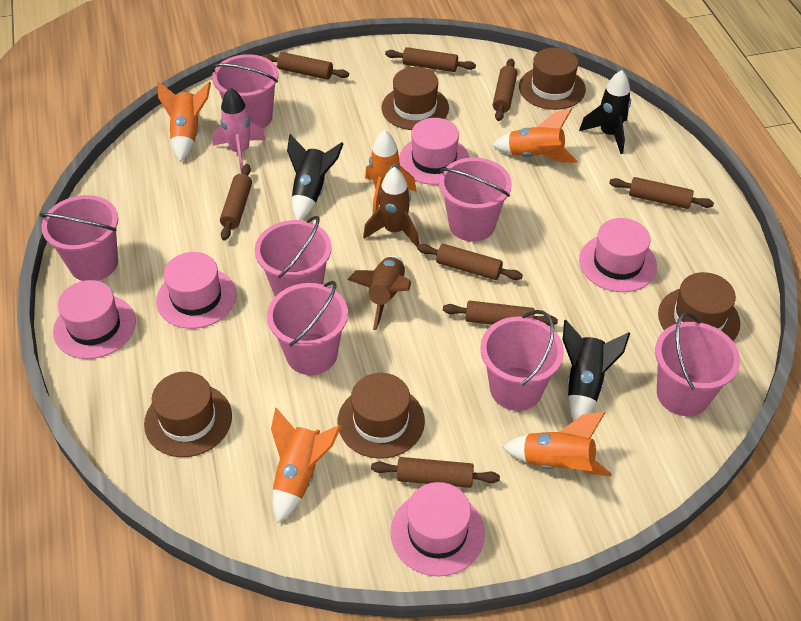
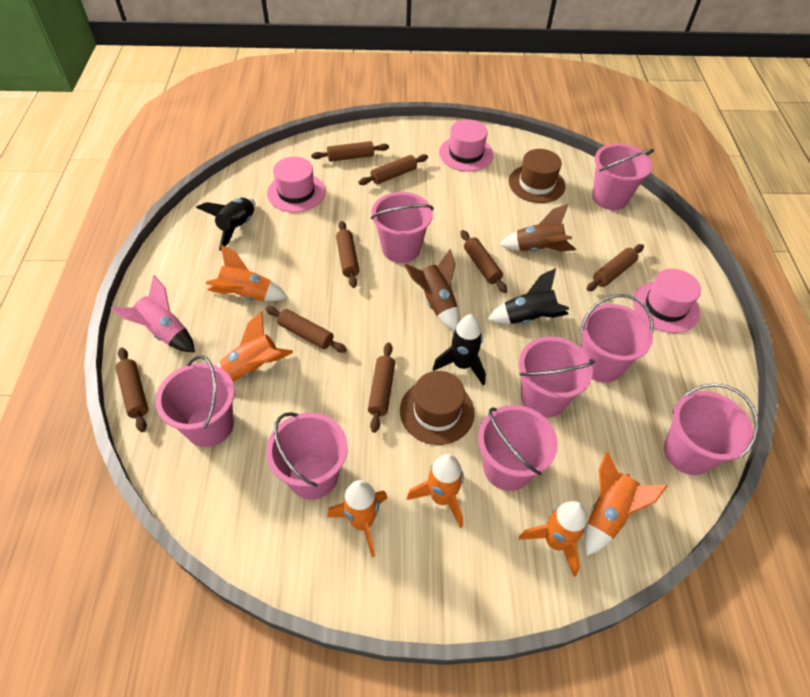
brown hat: [144,372,232,457] [338,373,425,459] [381,67,449,130] [519,48,586,110] [658,272,740,341] = 5 -> [400,371,475,445] [509,149,565,203] = 2
orange rocket: [157,81,211,162] [271,408,341,523] [365,130,417,214] [492,108,578,163] [503,412,612,477] = 5 -> [206,245,288,301] [216,311,293,381] [327,480,387,557] [407,454,464,528] [519,501,587,577] [585,451,668,556] = 6
pink bucket: [39,195,118,281] [211,54,278,128] [255,216,332,296] [267,281,348,375] [439,158,512,242] [480,310,564,411] [655,312,740,416] = 7 -> [155,355,235,447] [266,412,348,500] [371,192,434,263] [478,405,558,491] [519,336,595,418] [580,294,654,382] [592,144,654,210] [664,383,759,475] = 8
pink hat: [53,280,136,359] [156,252,236,329] [390,482,485,576] [399,118,469,185] [579,218,657,292] = 5 -> [267,157,326,213] [439,119,493,172] [633,269,701,333] = 3

